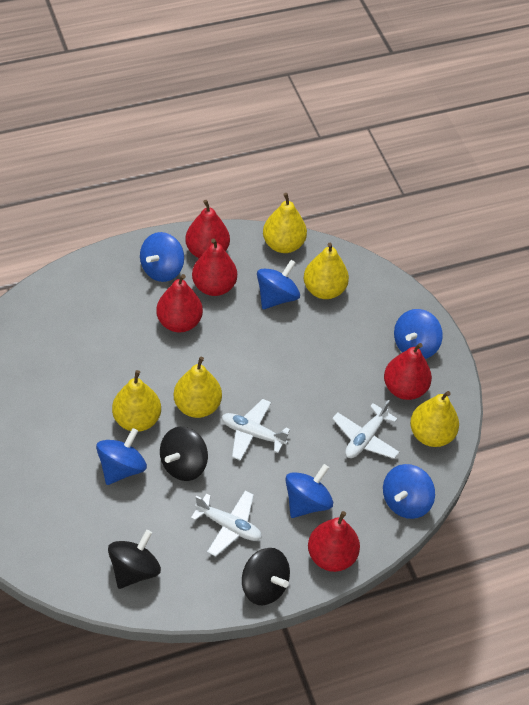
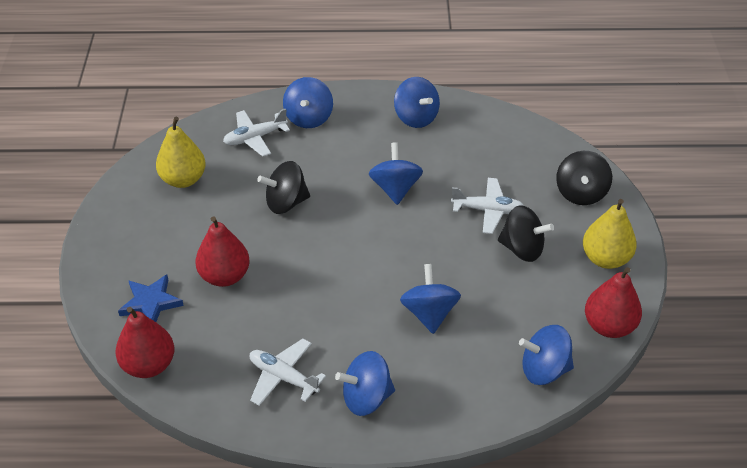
blue star: none = 0 -> [118,275,184,322] = 1
red pear: [156,274,203,333] [185,200,230,258] [192,238,237,296] [308,511,360,572] [384,343,432,400] = 5 -> [115,307,174,378] [195,216,250,287] [585,267,642,338] = 3
yellow pear: [112,370,161,432] [174,357,222,418] [263,193,307,253] [304,243,349,299] [410,391,459,447] = 5 -> [156,117,206,188] [583,199,637,269] = 2

